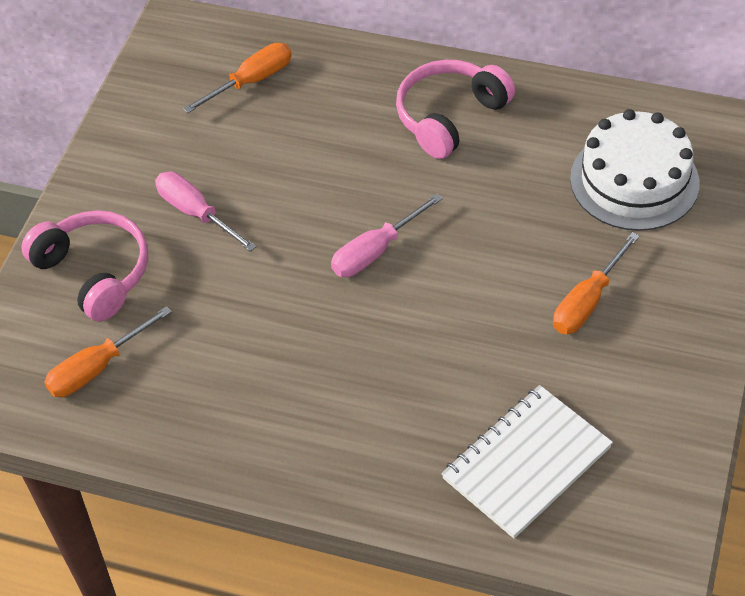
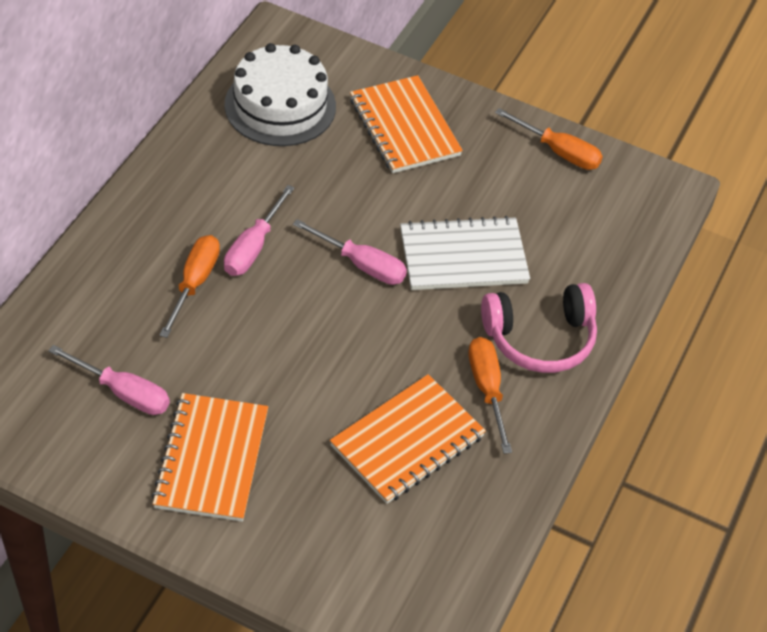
orange notebook: none = 0 -> [151,393,268,522] [330,374,486,504] [350,75,463,173] = 3
pink headphones: [21,210,148,322] [396,60,515,159] = 2 -> [481,283,597,373] = 1
pink screwdriver: [155,172,257,252] [331,194,443,277] = 2 -> [48,345,170,415] [224,185,295,276] [293,219,407,285] = 3

